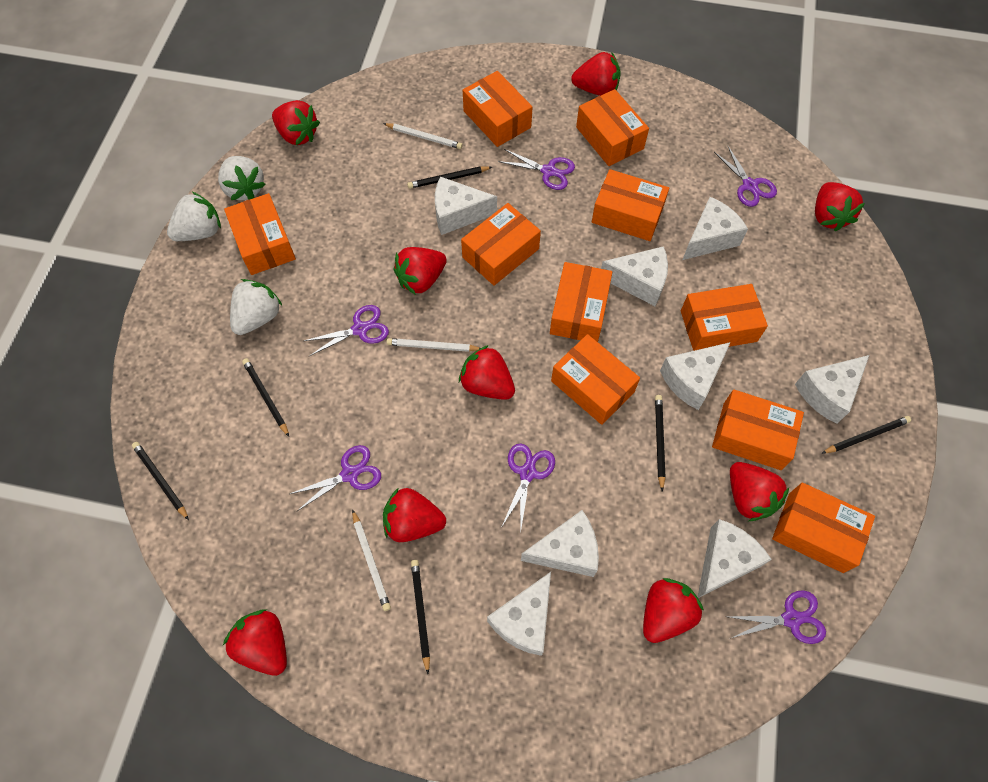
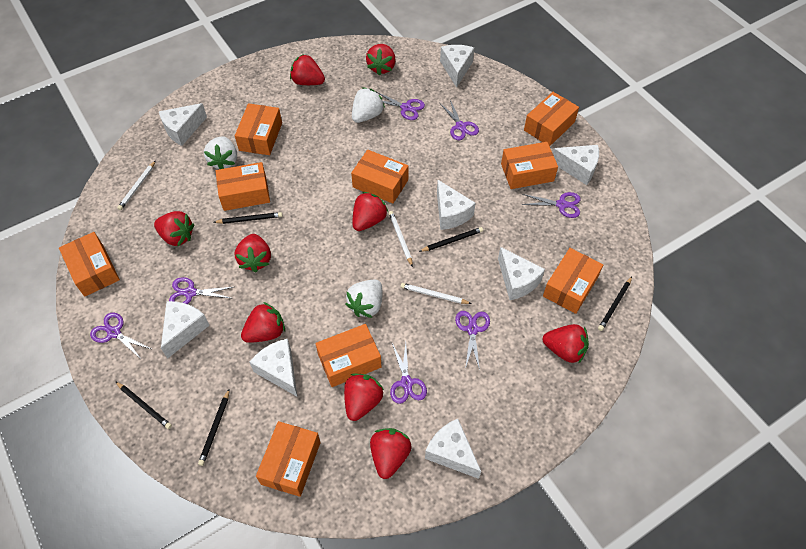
black pencil: [132,442,189,520] [242,358,289,437] [407,166,492,189] [411,560,430,674] [655,395,665,492] [821,416,911,454] = 6 -> [115,381,172,429] [198,389,230,466] [213,212,282,224] [419,227,483,252] [598,277,632,331] = 5
orange box: [224,193,296,275] [461,203,541,285] [463,71,532,147] [550,262,612,342] [551,334,640,425] [576,89,649,166] [592,169,669,241] [681,284,768,351] [712,389,804,470] [772,483,875,573] = 10 -> [59,232,120,297] [216,162,270,211] [235,103,282,155] [256,421,321,497] [315,324,382,387] [351,150,409,204] [501,142,558,189] [524,92,579,146] [543,248,603,314] = 9
purple scissors: [290,445,381,511] [304,305,389,356] [498,149,575,190] [501,443,555,534] [714,145,777,207] [727,590,826,644] = 6 -> [90,312,151,360] [169,277,233,304] [377,92,425,120] [390,343,427,404] [441,100,479,140] [455,311,490,370] [521,192,580,218] = 7

